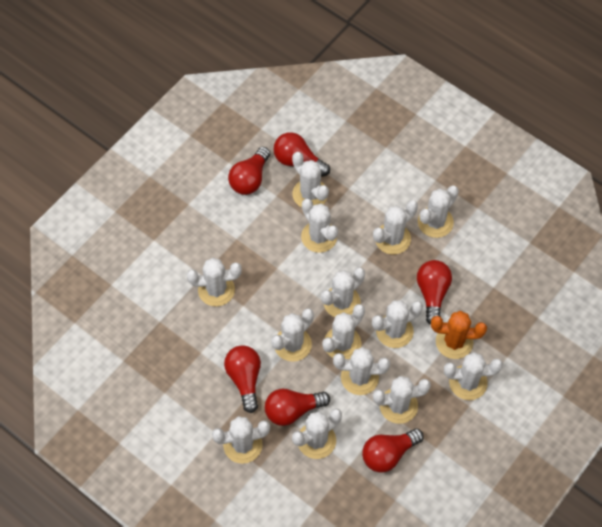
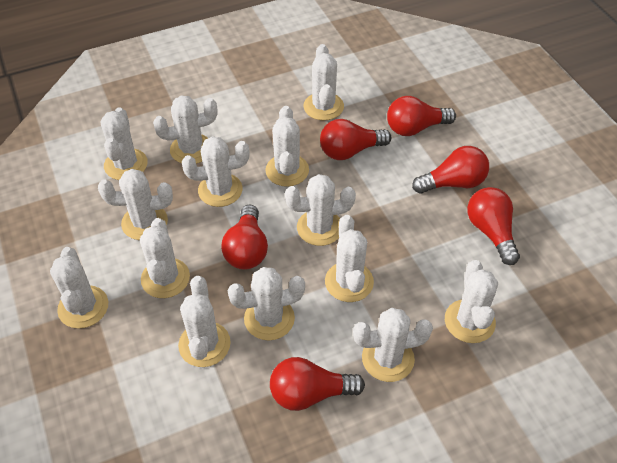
orange cactus: [431,311,487,359] = 1 -> none = 0

